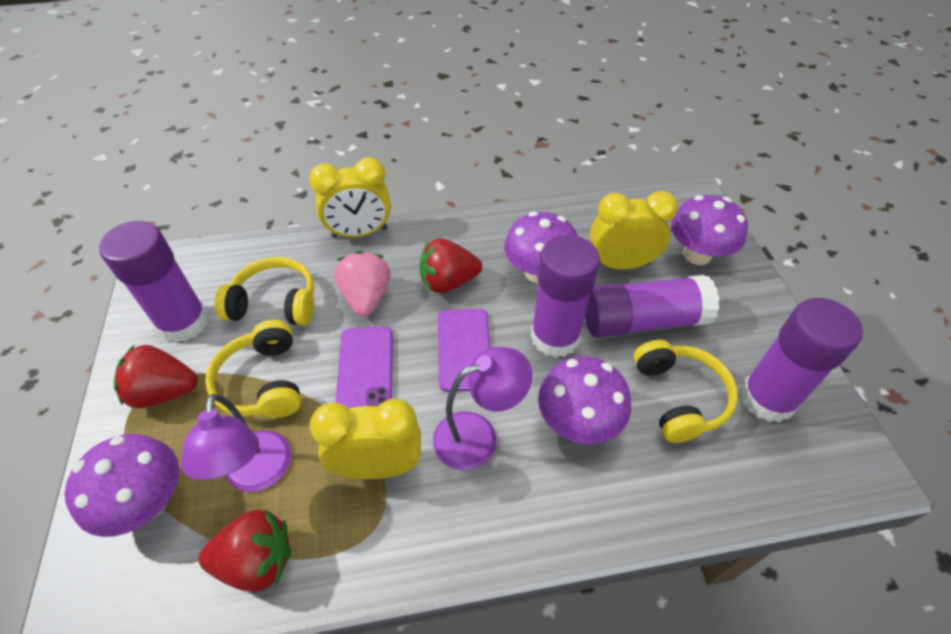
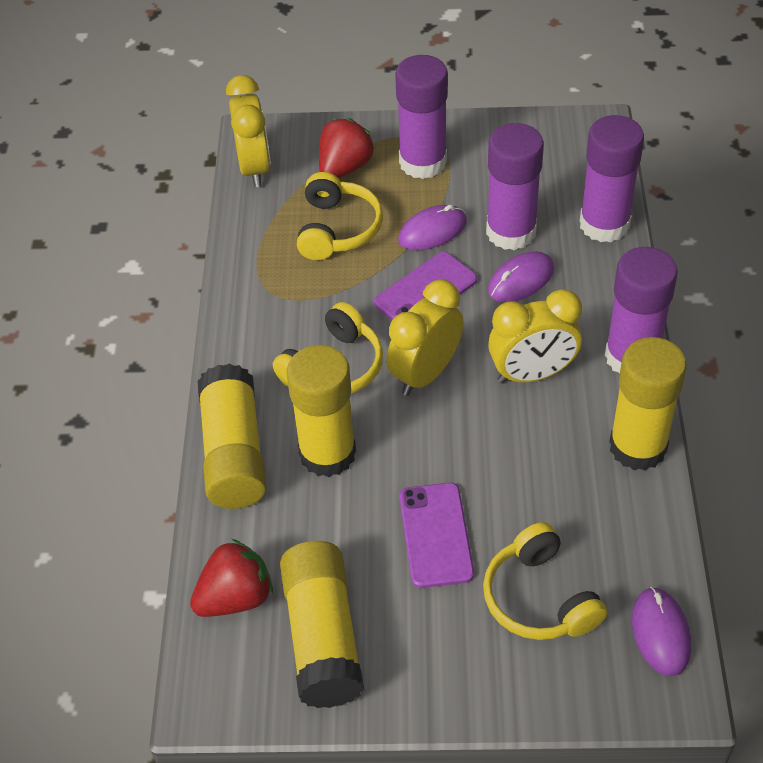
pink strawberry: [334,251,391,316] = 1 -> none = 0
purple lamp: [181,394,292,492] [433,347,532,470] = 2 -> none = 0
purple mouse: none = 0 -> [398,205,467,250] [488,251,554,302] [632,587,691,676] = 3
purple mushroom: [65,434,179,537] [504,212,578,283] [538,356,631,444] [671,195,748,265] = 4 -> none = 0
red strawberry: [114,345,198,408] [198,509,291,592] [420,239,482,293] = 3 -> [190,539,273,617] [319,118,375,178] = 2
yellow glue stick: none = 0 -> [198,364,266,509] [280,541,364,708] [287,345,356,477] [609,337,686,471] = 4

